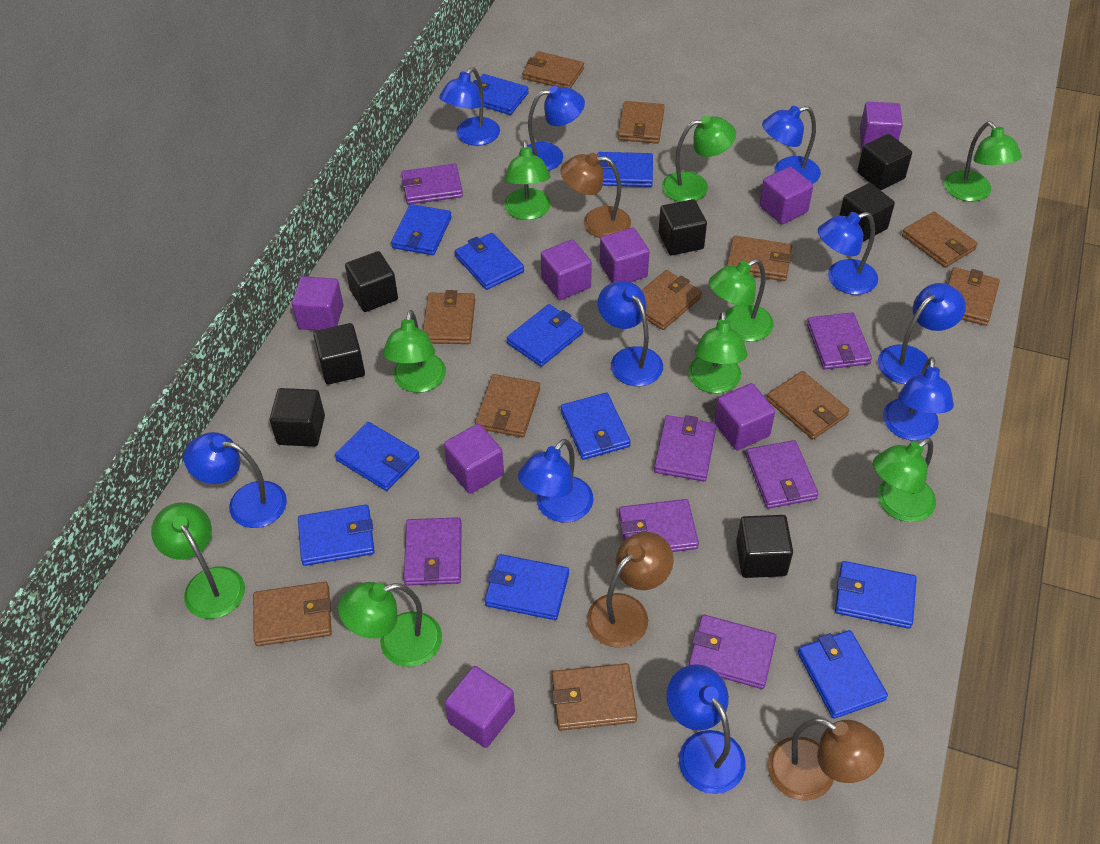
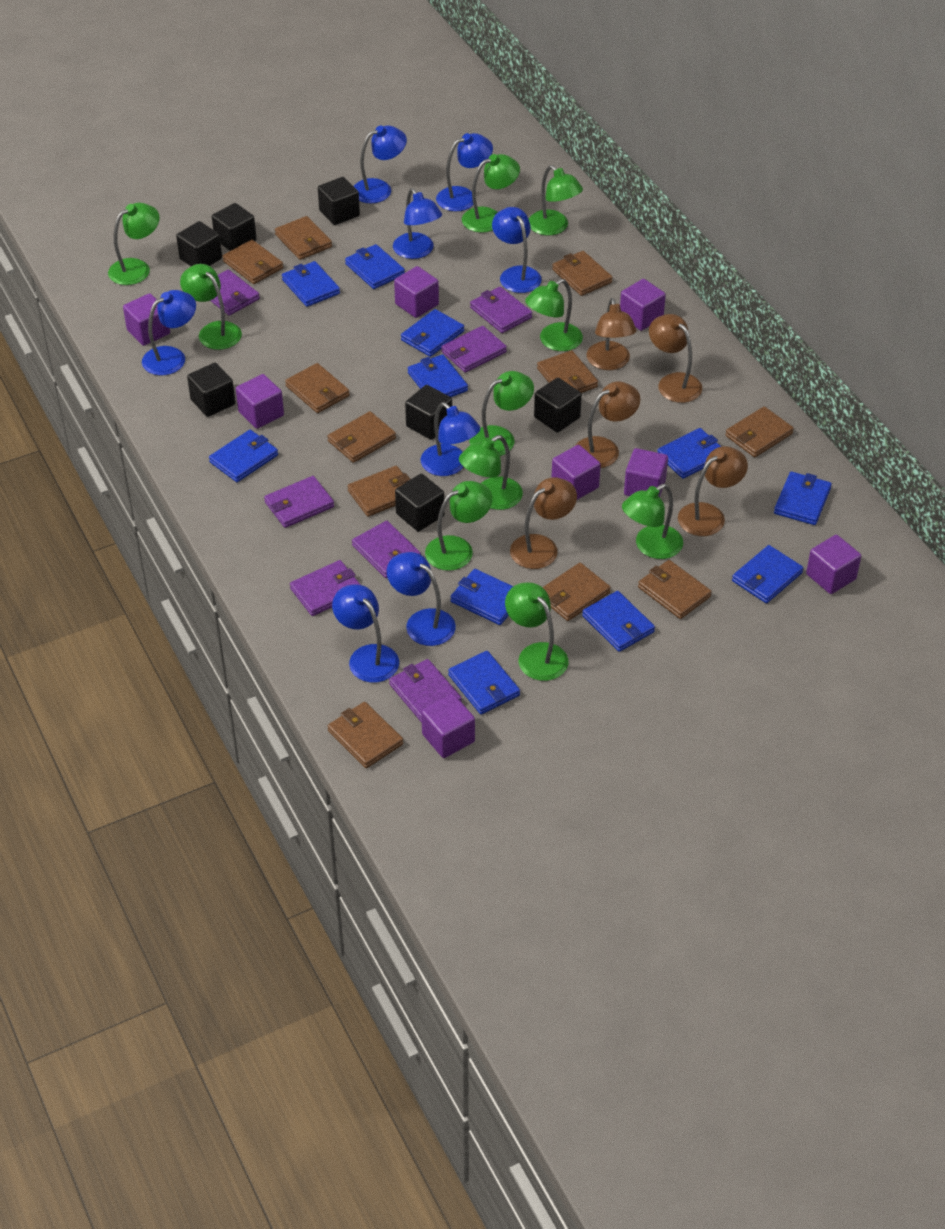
blue lamp: [184,432,287,528] [439,68,500,146] [518,439,593,523] [519,86,585,171] [598,281,663,386] [667,664,746,794] [762,106,821,184] [818,212,878,295] [878,283,966,384] [883,357,954,441] = 10 -> [142,290,196,376] [332,584,399,683] [354,125,407,203] [387,552,456,646] [393,188,442,259] [421,402,481,476] [436,133,493,212] [492,207,542,293] = 8
brown lamp: [561,153,631,238] [587,532,674,648] [768,718,884,801] = 3 -> [510,477,577,569] [575,381,640,468] [587,298,637,370] [649,314,702,403] [678,446,748,536] = 5
green lamp: [151,502,245,619] [338,582,442,667] [383,310,446,393] [504,140,551,220] [662,115,736,202] [688,310,748,393] [709,259,774,342] [873,438,936,522] [944,121,1022,202] = 9 -> [108,203,160,285] [180,264,242,350] [425,481,492,571] [459,435,523,510] [462,154,520,233] [469,371,534,456] [505,582,568,681] [525,279,583,351] [529,165,583,235] [622,484,683,559] = 10

